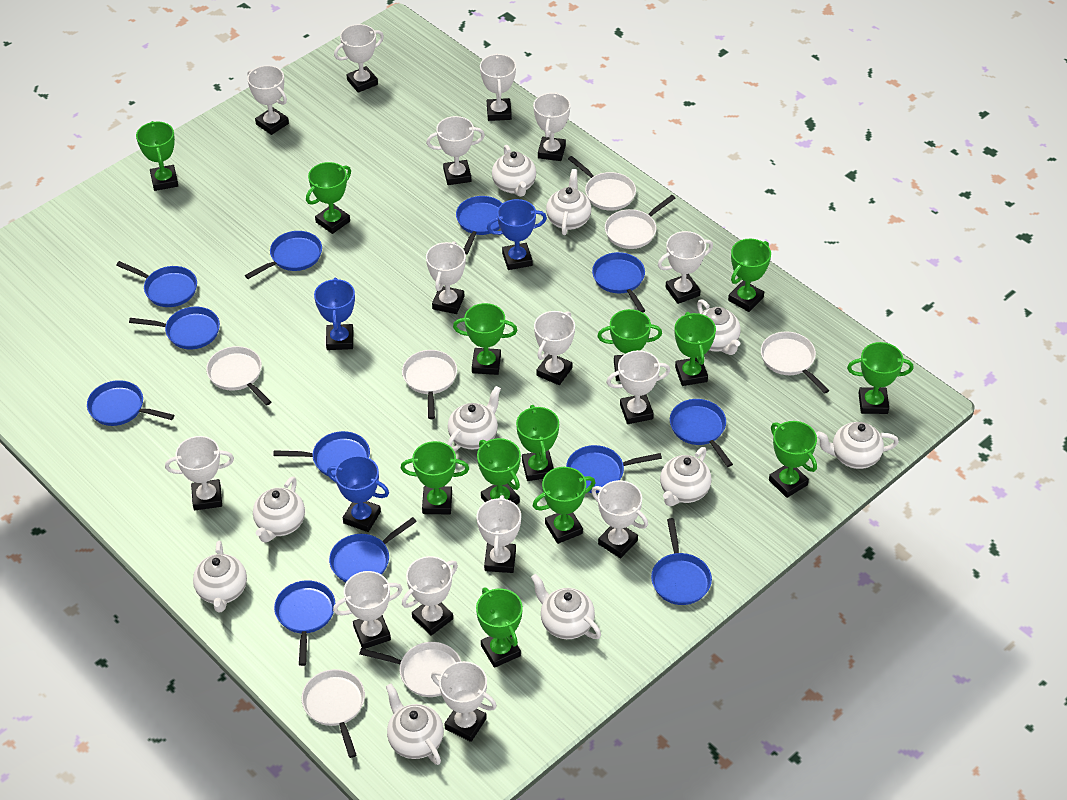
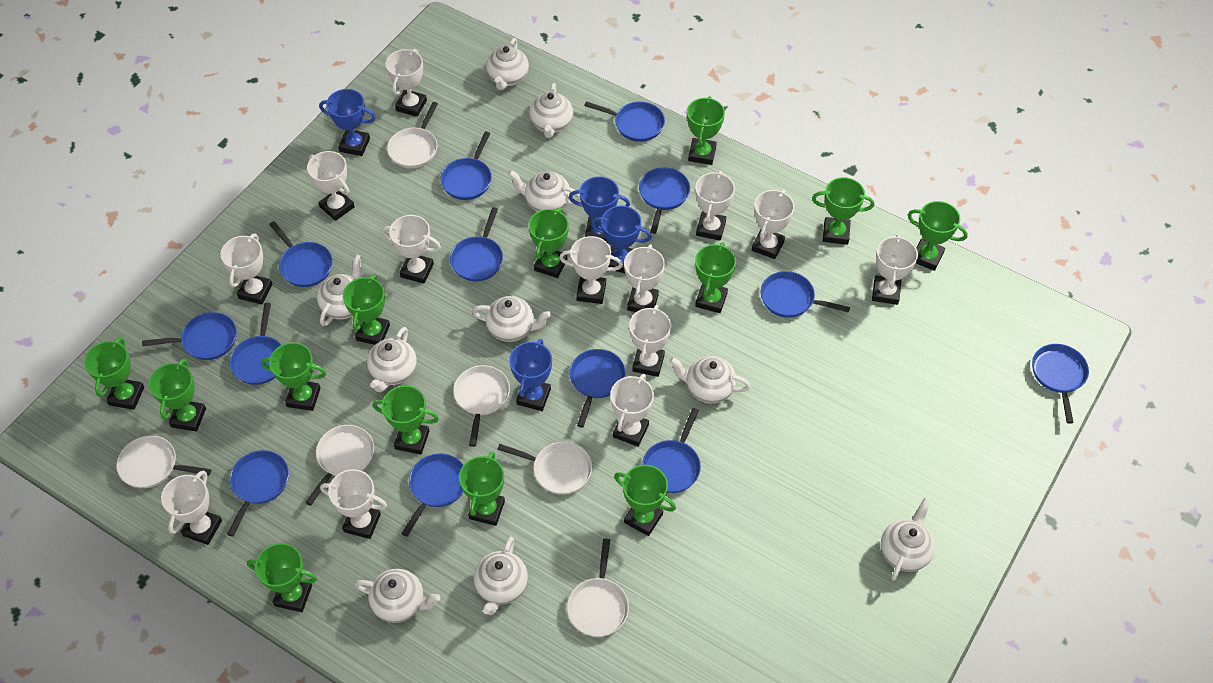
blue pan: [87,380,174,426] [116,261,197,307] [129,307,220,349] [245,231,322,279] [273,431,370,477] [274,580,335,666] [329,517,417,582] [456,196,503,255] [566,445,662,493] [592,252,645,313] [651,518,712,605] [670,399,733,467] = 12 -> [142,312,237,360] [227,450,289,537] [229,303,281,385] [269,221,333,287] [401,453,464,537] [440,131,492,200] [450,207,503,281] [569,349,626,428] [584,101,665,142] [639,168,690,234] [642,408,701,493] [761,271,850,318] [1032,344,1089,424] = 13
blue trophy: [314,278,355,350] [327,456,389,532] [487,199,547,270] = 3 -> [319,89,376,156] [509,339,552,411] [569,176,630,244] [591,206,652,273] = 4
white pan: [206,346,271,406] [302,669,365,758] [359,642,461,697] [402,350,457,419] [568,156,636,211] [605,195,675,249] [761,331,829,394] = 7 -> [116,435,211,488] [305,425,374,506] [387,102,438,168] [453,365,510,447] [497,442,592,495] [567,538,629,637] = 6
white trophy: [165,436,234,510] [247,65,289,135] [333,571,402,649] [334,24,384,93] [402,556,458,636] [426,116,485,185] [426,241,466,314] [431,661,497,742] [477,495,521,573] [480,53,516,121] [533,92,570,161] [534,311,575,385] [591,480,648,558] [606,350,670,424] [658,231,713,304] = 15 -> [161,471,222,545] [221,234,272,304] [307,151,355,221] [320,469,387,539] [382,215,441,284] [386,49,427,117] [559,236,623,304] [610,374,654,447] [624,244,665,312] [629,305,671,377] [695,171,735,241] [752,189,794,259] [872,234,918,305] = 13

